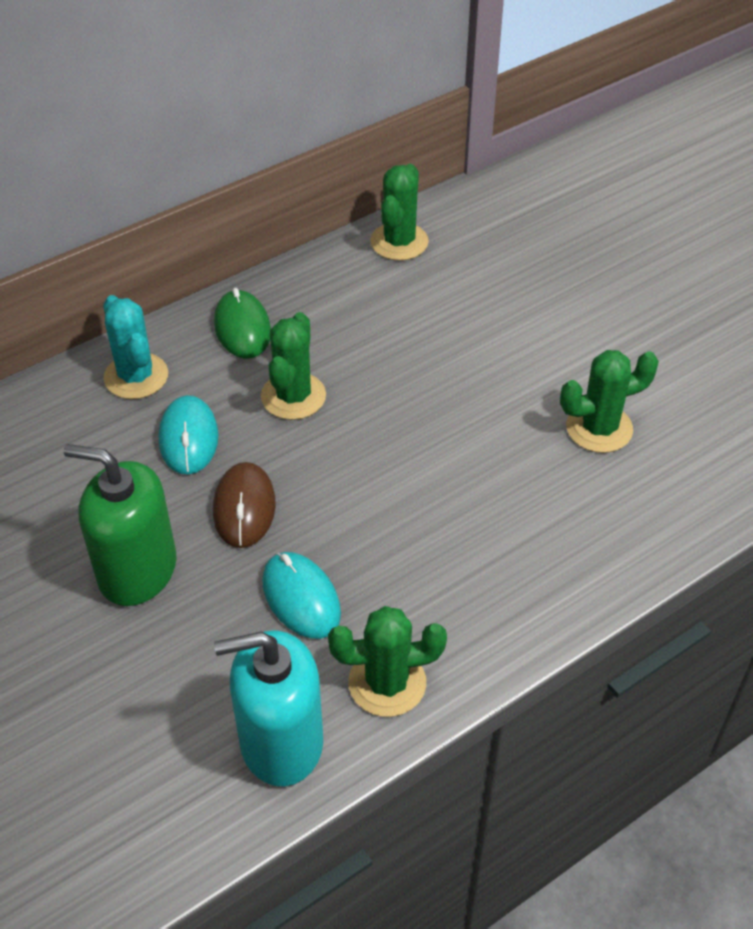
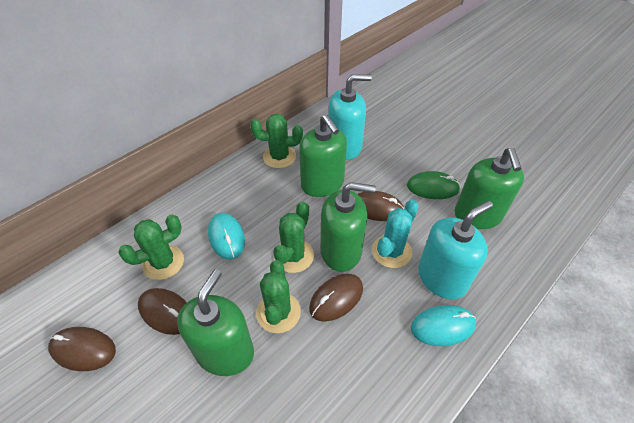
brown mouse: [213,462,276,548] = 1 -> [48,327,116,371] [138,288,187,335] [309,274,363,322] [358,191,404,221] = 4
green soap dispenser: [64,444,177,606] = 1 -> [177,269,254,376] [299,115,347,197] [321,182,376,272] [454,148,524,229] = 4
turquoise soap dispenser: [214,631,323,786] = 1 -> [329,74,372,160] [418,201,493,299] = 2

